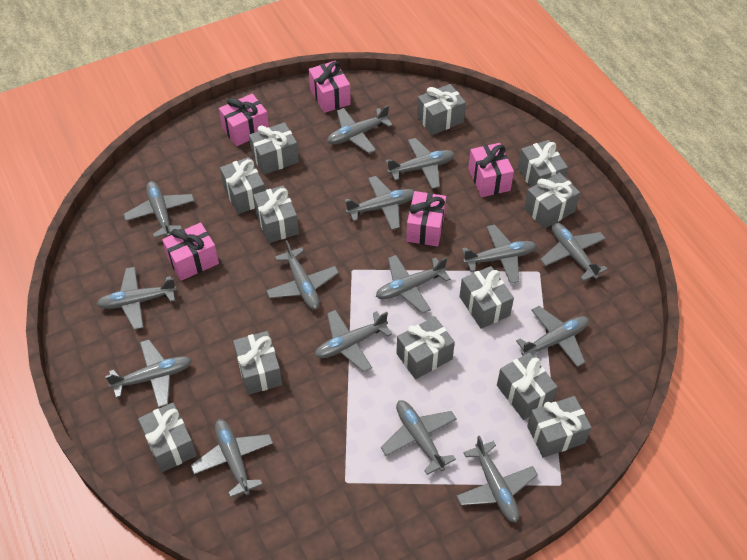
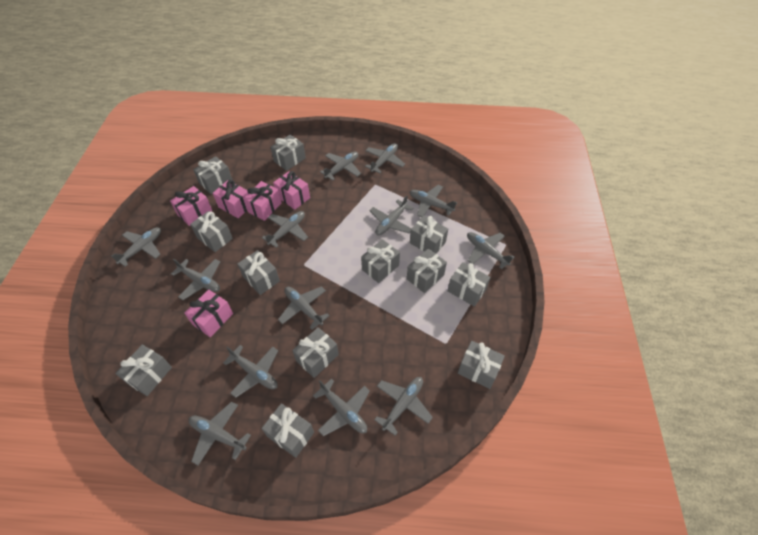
grey plane: [96,267,177,330] [105,340,192,408] [124,181,194,238] [191,419,273,498] [266,240,339,310] [315,310,392,372] [327,105,393,154] [344,176,414,230] [376,255,450,314] [381,400,457,475] [386,138,455,189] [456,436,538,523] [462,225,537,284] [516,306,589,367] [540,222,608,281] = 15 -> [111,227,161,267] [171,258,220,300] [189,402,251,465] [223,345,278,398] [262,211,308,248] [278,286,330,330] [313,378,370,436] [320,151,361,181] [365,143,405,173] [370,195,413,235] [374,377,433,436] [410,185,457,217] [467,232,515,269] = 13

